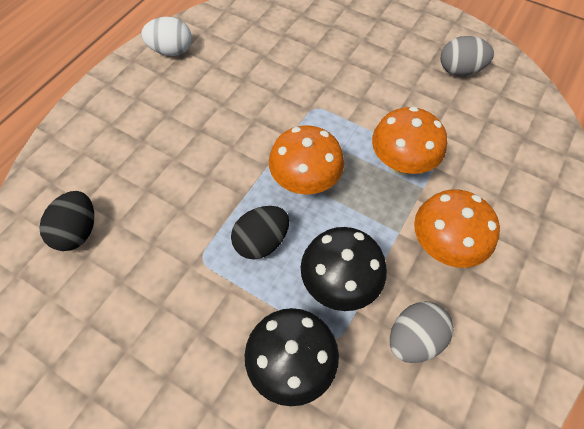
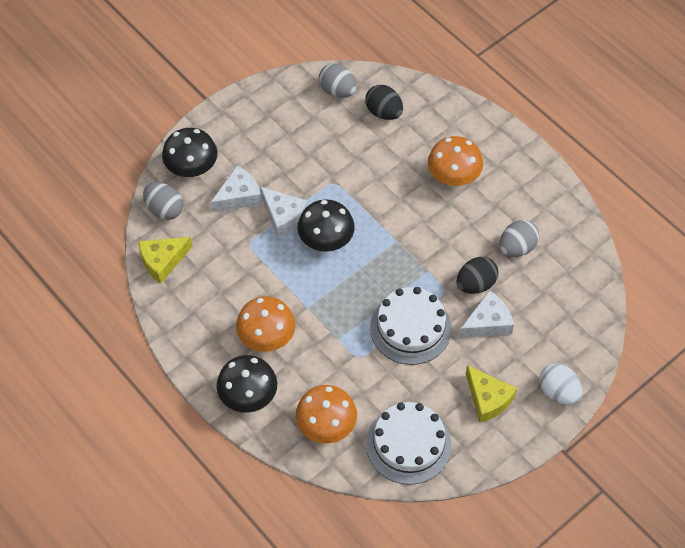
black mushroom: [245,308,339,406] [301,227,387,311] = 2 -> [162,128,217,179] [216,355,277,413] [297,199,355,252] = 3
grey egg: [390,301,453,363] [441,36,494,76] = 2 -> [143,182,183,220] [319,63,357,98] [499,220,539,257] = 3
white cake: none = 0 -> [366,402,451,485] [370,287,452,365] = 2
white cheese: none = 0 -> [210,165,262,213] [260,186,308,237] [459,290,514,338] = 3
yellow cheese: none = 0 -> [138,237,192,284] [466,365,517,423] = 2

